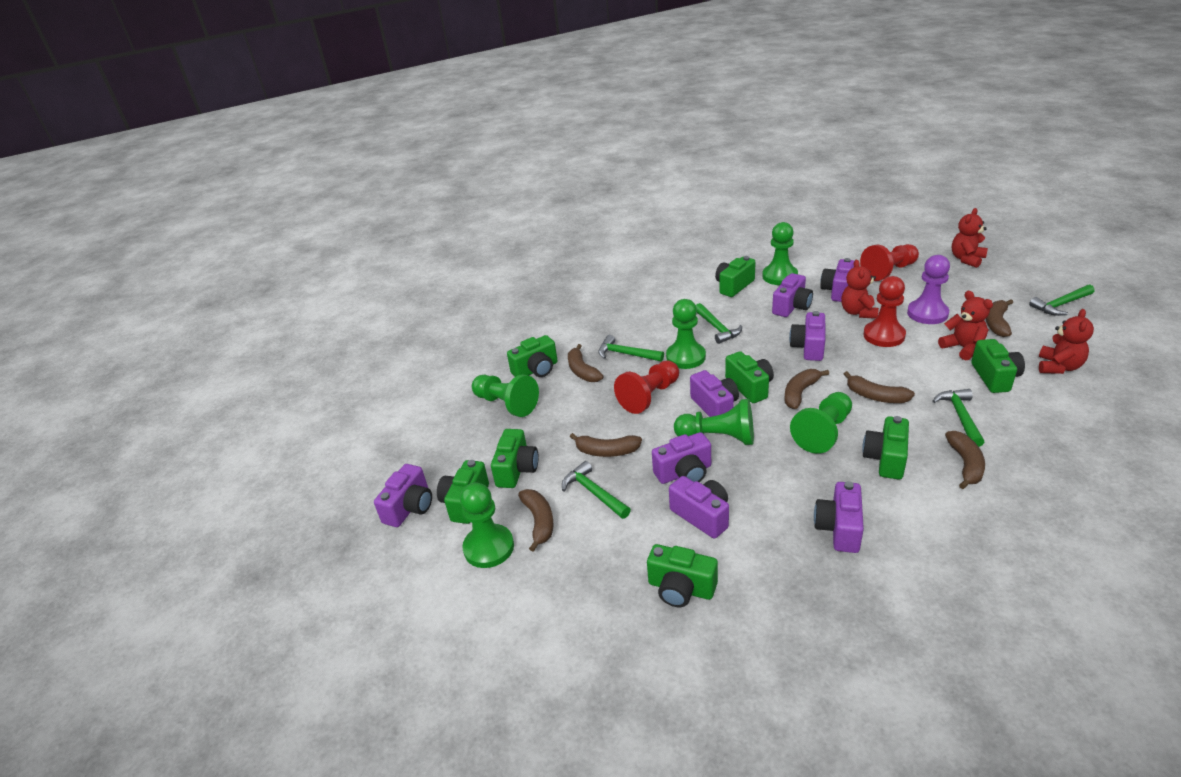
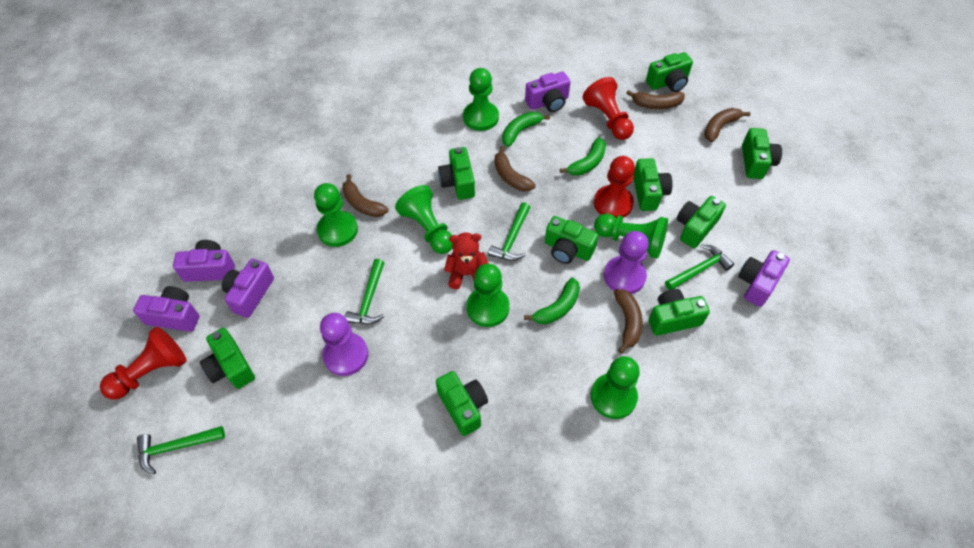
brown banana: [518,489,554,552] [568,344,603,382] [570,433,642,457] [784,369,829,409] [844,371,915,403] [945,431,985,489] [986,300,1013,337] = 7 -> [342,174,389,217] [494,146,536,191] [614,289,643,354] [626,90,685,109] [704,108,751,142] = 5
green banana: none = 0 -> [502,112,550,147] [524,277,580,324] [560,137,606,176] = 3
green camera: [437,460,489,524] [491,429,539,488] [507,335,558,377] [647,544,718,607] [715,256,756,297] [725,351,774,403] [862,416,909,480] [971,339,1025,393] = 8 -> [200,328,255,389] [436,371,488,436] [438,147,475,200] [545,216,598,264] [633,158,673,211] [646,52,693,92] [648,289,710,336] [676,196,726,248] [742,128,782,179] = 9
green hammer: [562,461,631,519] [598,335,664,362] [696,303,742,344] [933,389,985,447] [1029,284,1095,316] = 5 -> [137,426,225,474] [345,259,385,324] [488,202,531,261] [665,245,734,290] = 4
purple camera: [374,464,432,527] [652,432,711,484] [669,476,729,538] [690,370,739,417] [772,273,813,317] [789,311,825,361] [814,481,864,553] [820,258,854,302] = 8 -> [133,286,199,332] [173,240,235,282] [222,259,274,318] [525,72,571,112] [738,250,790,307] = 5
purple pawn: [907,255,950,324] = 1 -> [320,313,368,376] [604,231,649,294] = 2
red teddy bear: [841,260,879,319] [938,291,993,360] [952,208,988,268] [1039,309,1094,374] = 4 -> [444,233,489,289] = 1

